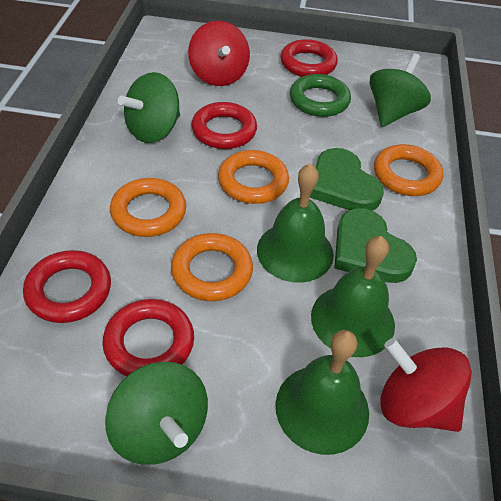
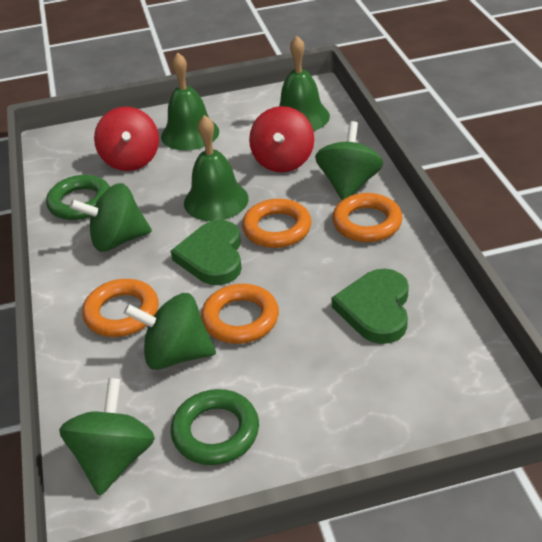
green ring: [290,74,351,117] = 1 -> [46,175,110,220] [171,389,259,465] = 2
green spinning top: [105,362,208,465] [118,72,180,143] [369,53,431,127] = 3 -> [59,378,155,496] [70,183,152,252] [124,293,216,370] [315,121,383,200] = 4
red ring: [23,250,111,323] [102,299,194,377] [191,102,257,149] [280,39,338,77] = 4 -> none = 0

